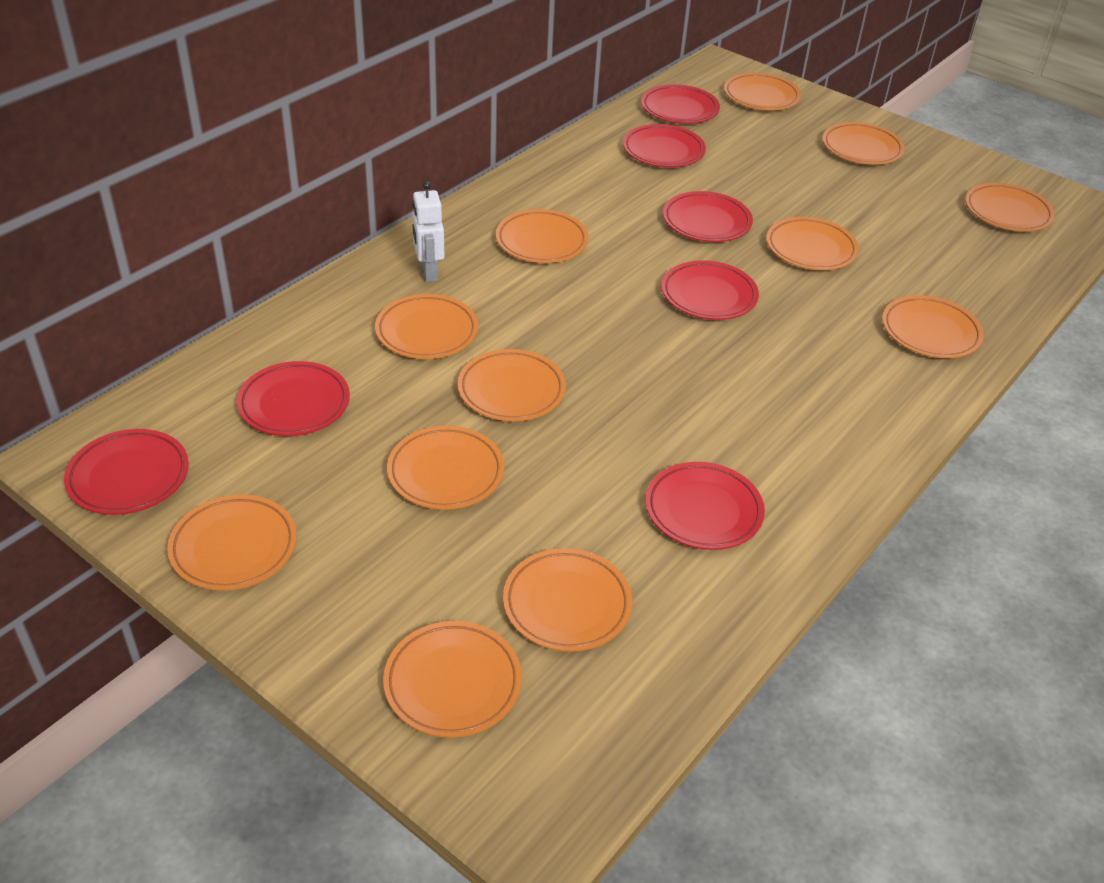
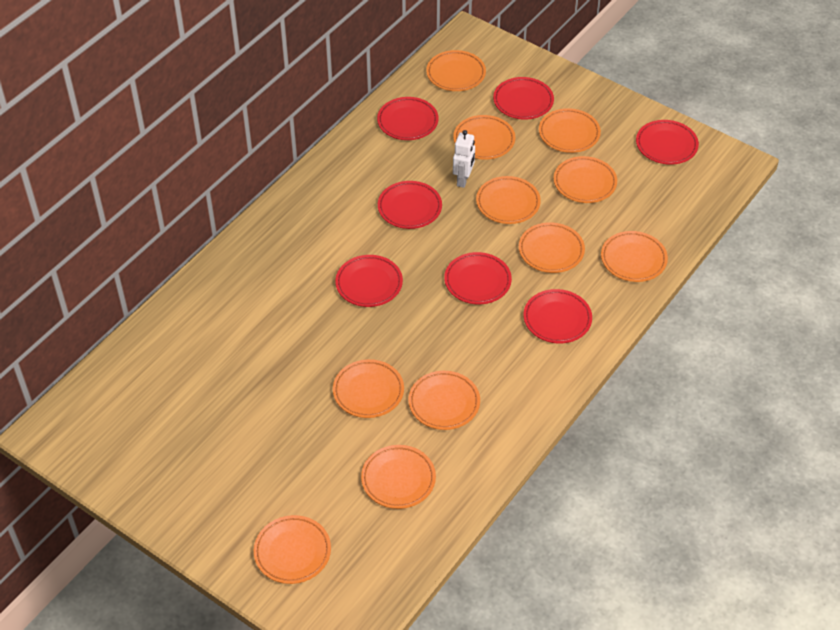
orange plate: [167,495,297,591] [375,294,478,359] [383,621,522,738] [387,426,504,510] [458,349,566,421] [496,209,589,263] [503,548,632,652] [724,73,801,110] [766,217,859,270] [822,122,905,165] [882,295,984,358] [965,183,1055,232] = 12 -> [254,515,331,584] [333,359,404,418] [361,445,436,509] [408,371,480,430] [426,50,486,91] [453,115,515,160] [476,176,541,224] [519,222,585,273] [539,108,601,153] [554,156,617,203] [601,231,668,282] = 11

